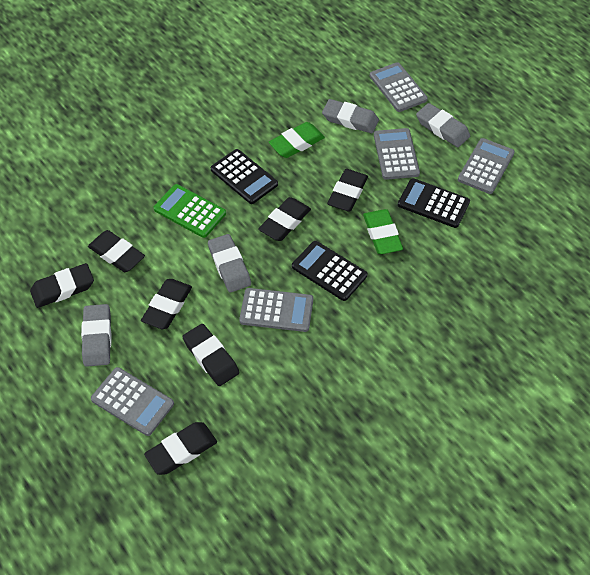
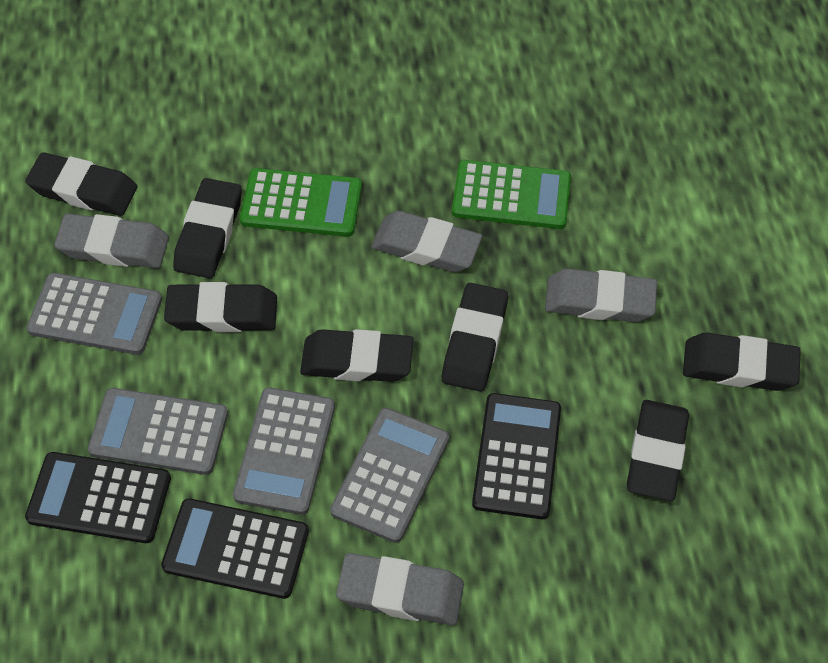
green calculator: [154,184,226,238] = 1 -> [240,168,362,237] [452,160,571,229] = 2
green eraser: [269,122,325,158] [363,209,403,254] = 2 -> none = 0
grey calculator: [91,367,174,436] [239,288,313,332] [370,62,428,112] [374,128,420,180] [458,138,515,194] = 5 -> [27,273,162,355] [88,388,228,475] [233,387,335,515] [330,408,449,543] = 4

